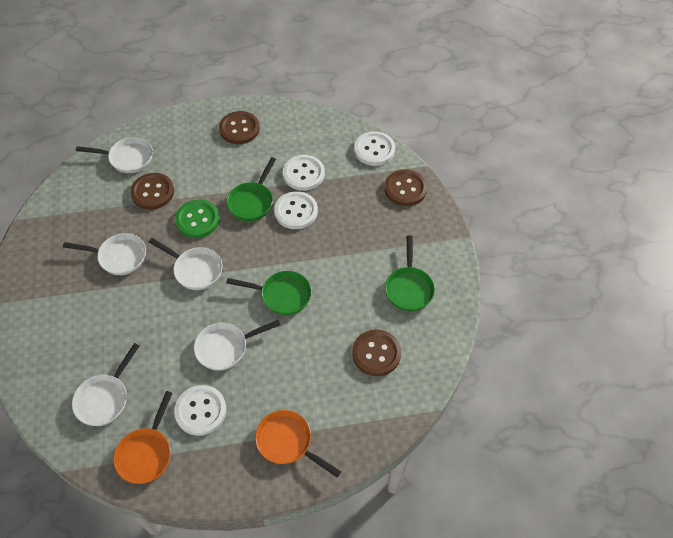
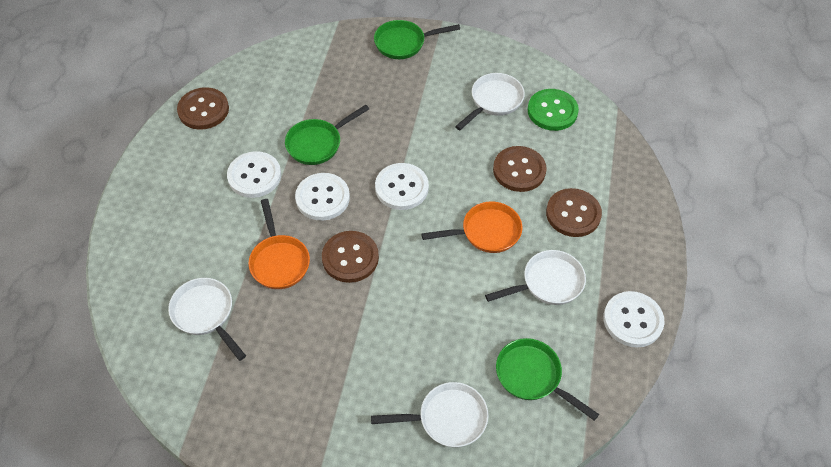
white pan: [63,233,146,275] [72,343,140,426] [76,137,153,173] [149,238,223,290] [194,320,280,371] = 5 -> [168,278,246,361] [371,382,489,447] [455,73,525,130] [485,250,586,305] = 4

